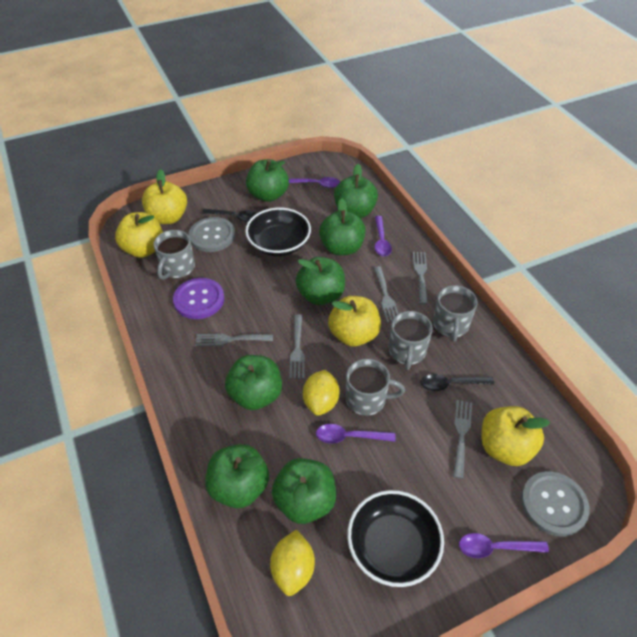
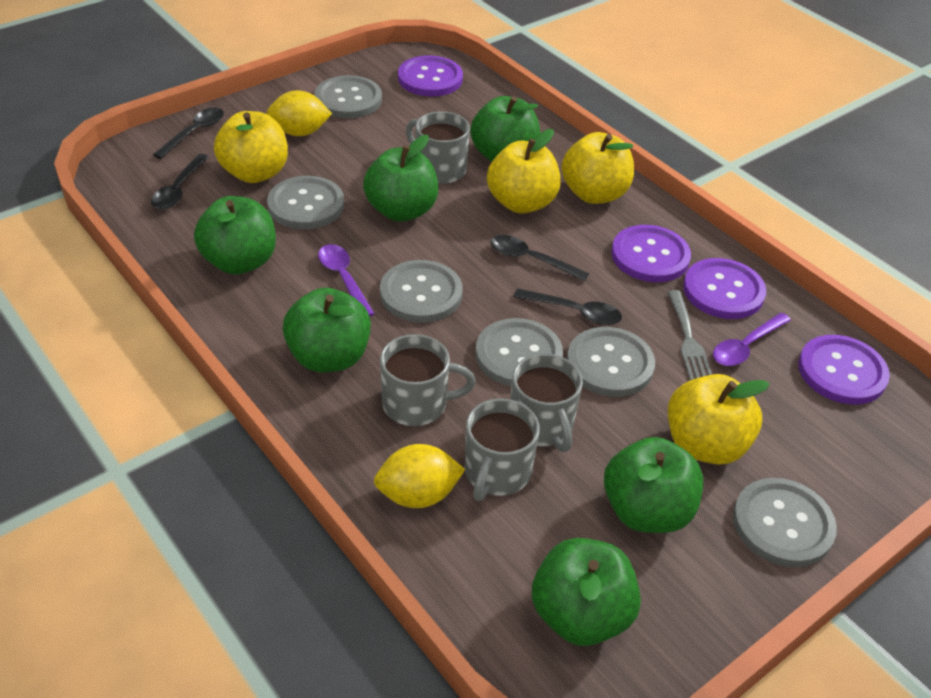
black bowl: [245,208,311,256] [347,490,444,587] = 2 -> none = 0
black spoon: [202,209,257,222] [421,374,495,391] = 2 -> [151,154,208,210] [153,107,224,159] [490,235,589,281] [514,288,622,325] = 4
green apple: [205,444,269,508] [225,355,282,410] [246,159,289,202] [272,458,336,524] [296,257,345,305] [319,198,366,255] [334,164,378,218] = 7 -> [194,196,276,274] [283,288,371,372] [363,135,438,222] [470,96,540,162] [532,538,641,646] [604,437,703,533] = 6
grey button: [189,217,235,252] [521,471,590,537] = 2 -> [267,176,344,229] [314,75,382,119] [380,260,463,323] [475,318,563,386] [567,327,655,397] [733,478,837,567] = 6
grey fork: [195,333,273,346] [289,314,305,379] [374,266,399,323] [413,252,428,304] [453,400,472,479] = 5 -> [668,290,712,380] = 1
purple button: [173,278,224,319] = 1 -> [398,56,463,96] [612,225,691,282] [683,258,766,319] [798,335,890,405] = 4
purple spoon: [289,177,340,188] [316,424,396,444] [375,216,392,256] [459,533,549,558] = 4 -> [318,244,375,317] [713,313,791,366] = 2

